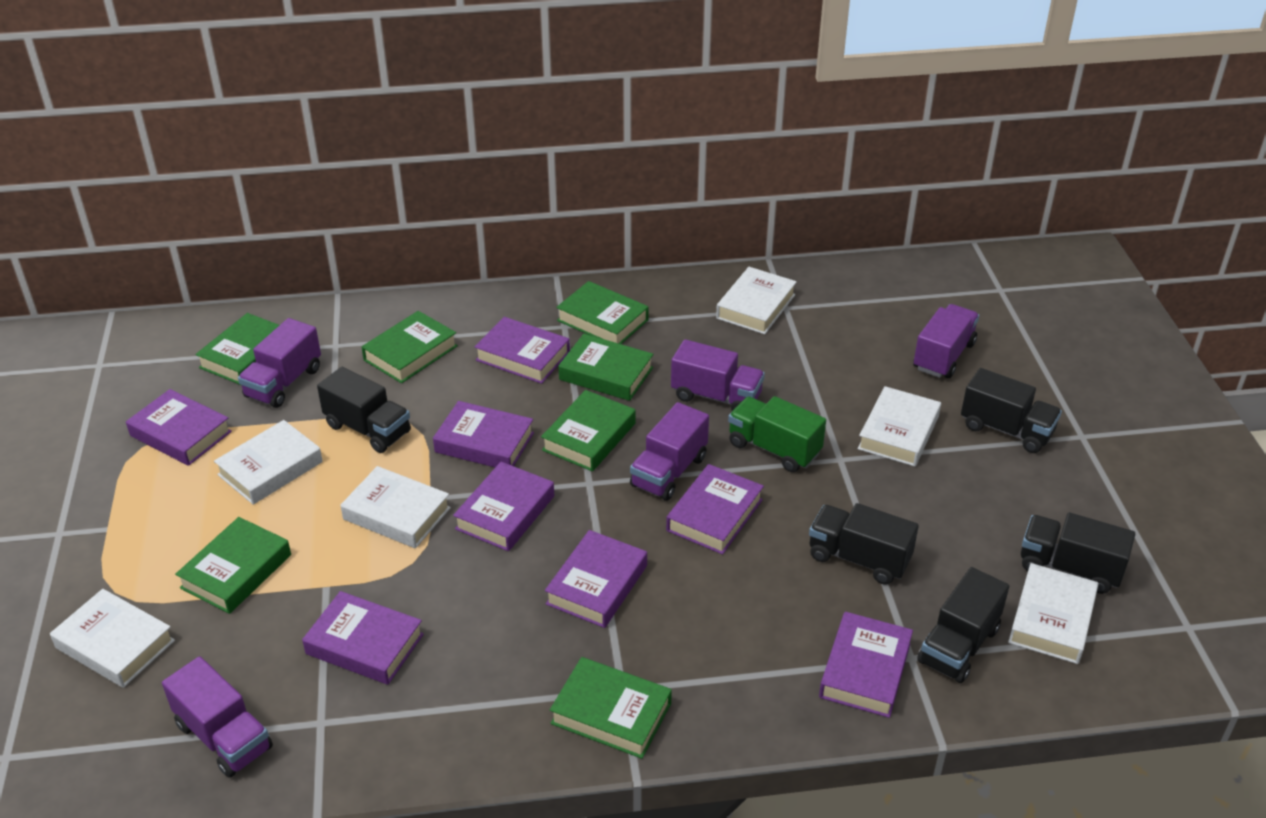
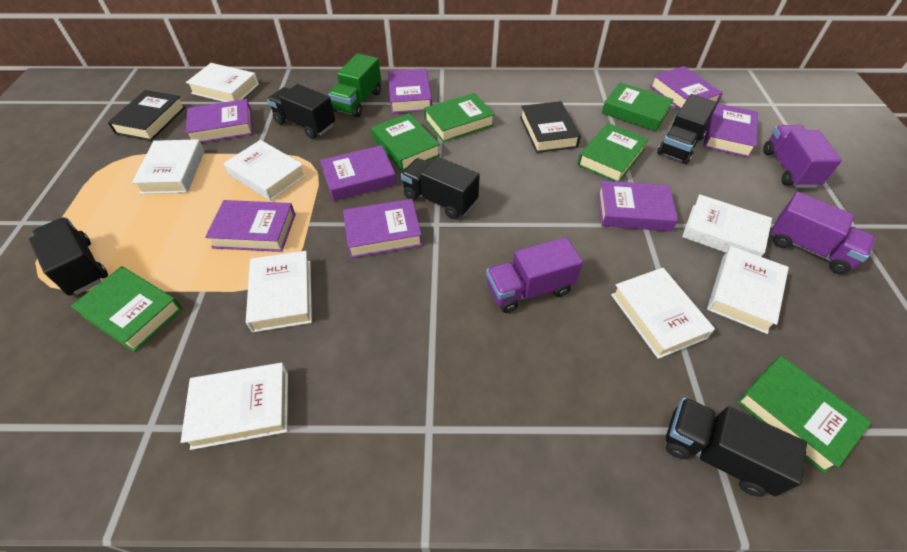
black book: none = 0 -> [108,90,186,141] [520,101,581,153] = 2
green book: [175,517,291,614] [195,313,279,385] [362,311,458,383] [541,390,636,471] [550,657,672,759] [556,281,649,344] [559,334,653,401] = 7 -> [71,266,182,352] [371,113,440,171] [424,93,495,142] [577,123,649,182] [602,82,674,131] [737,356,872,474] = 6
purple truck: [162,656,273,778] [238,318,321,408] [630,402,709,501] [671,339,765,411] [913,304,979,378] = 5 -> [486,237,583,313] [763,125,842,188] [770,192,876,274] = 3
white book: [50,589,175,688] [214,420,323,505] [340,466,451,548] [716,267,797,334] [857,386,941,467] [1008,563,1098,664] = 6 -> [132,139,205,194] [181,363,288,450] [186,63,259,102] [224,140,306,201] [246,251,312,332] [611,268,715,359] [682,194,772,257] [707,246,789,334] = 8

